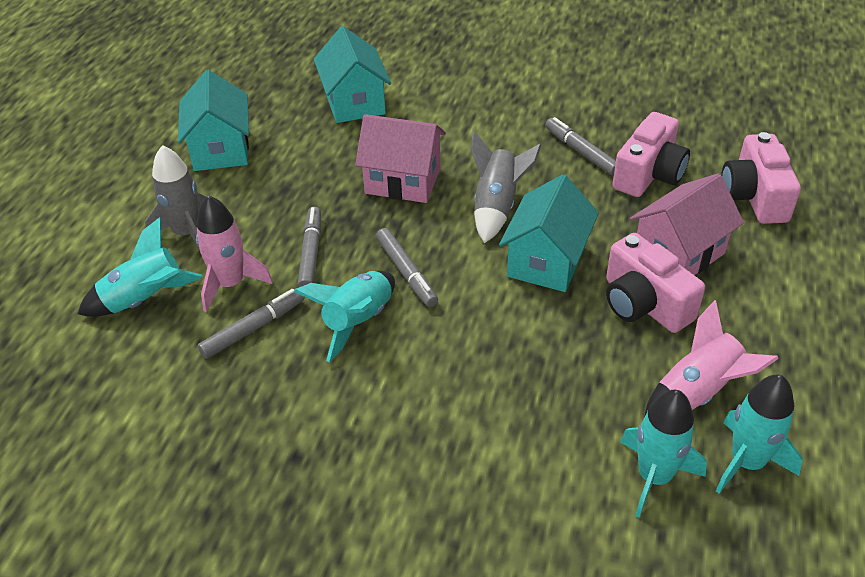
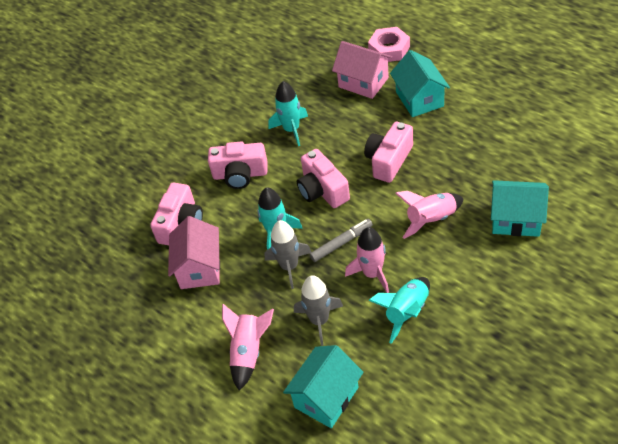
grey marker: [198,289,305,359] [298,207,321,287] [376,228,438,307] [545,117,616,176] = 4 -> [309,219,373,262] = 1
pink camera: [606,233,705,333] [612,112,690,197] [721,132,801,224] = 3 -> [150,183,203,245] [208,142,268,189] [297,149,350,208] [364,122,413,183] = 4
pink nut: none = 0 -> [368,27,410,62] = 1
pink rocket: [196,195,273,312] [645,300,779,415] = 2 -> [222,304,274,391] [345,227,389,293] [395,191,464,239] = 3
turquoise rocket: [78,217,203,317] [294,271,395,362] [620,390,707,517] [716,375,802,494] = 4 -> [257,187,303,250] [268,81,308,146] [368,277,430,344] = 3

